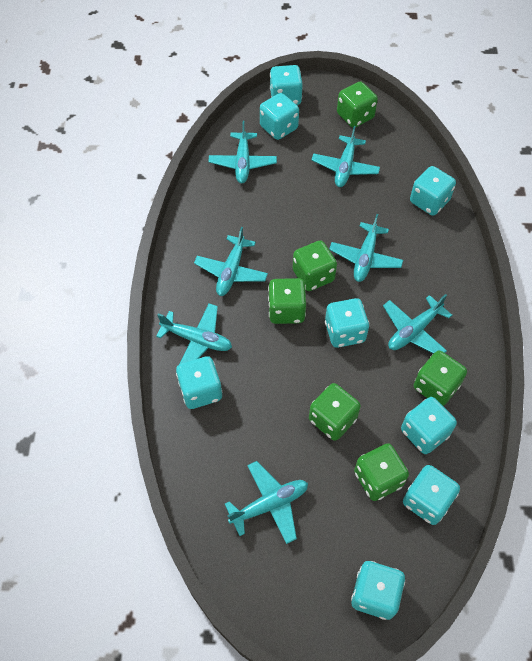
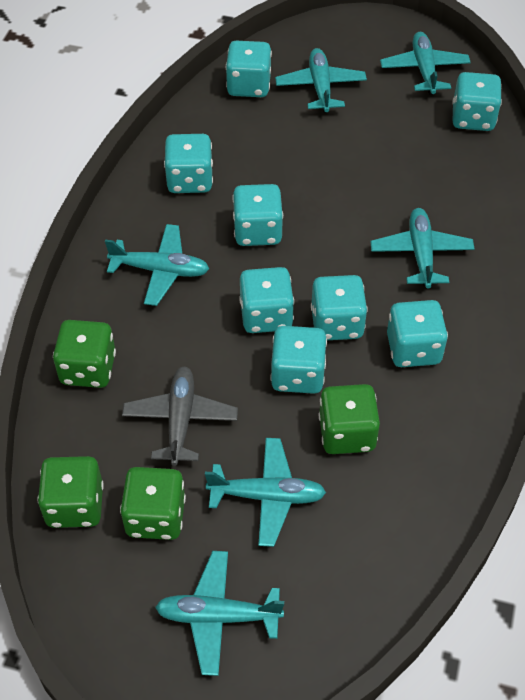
green dice: [268,278,306,324] [293,241,337,291] [309,383,361,441] [337,81,378,128] [354,443,409,501] [414,351,467,406] = 6 -> [37,456,104,528] [53,320,116,388] [120,467,186,540] [319,384,380,454] = 4
grey plane: none = 0 -> [122,367,238,466] = 1
turquoise plane: [156,303,232,365] [194,227,268,296] [208,121,277,183] [225,461,308,544] [311,126,380,187] [329,214,403,282] [383,294,452,354] = 7 -> [105,224,209,306] [155,551,284,676] [205,438,326,547] [275,48,367,113] [371,208,475,289] [380,32,471,95] = 6

